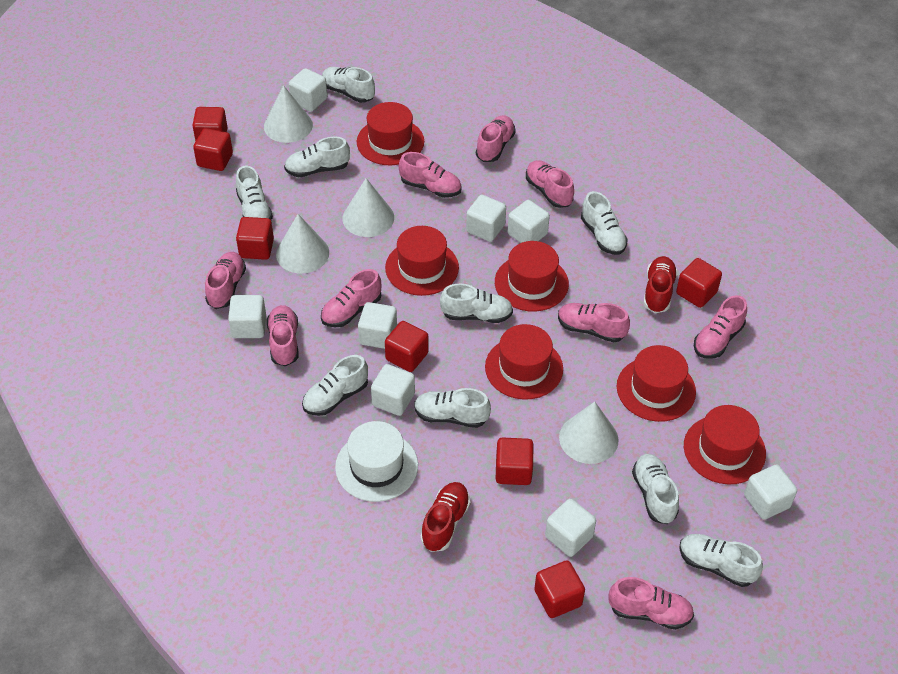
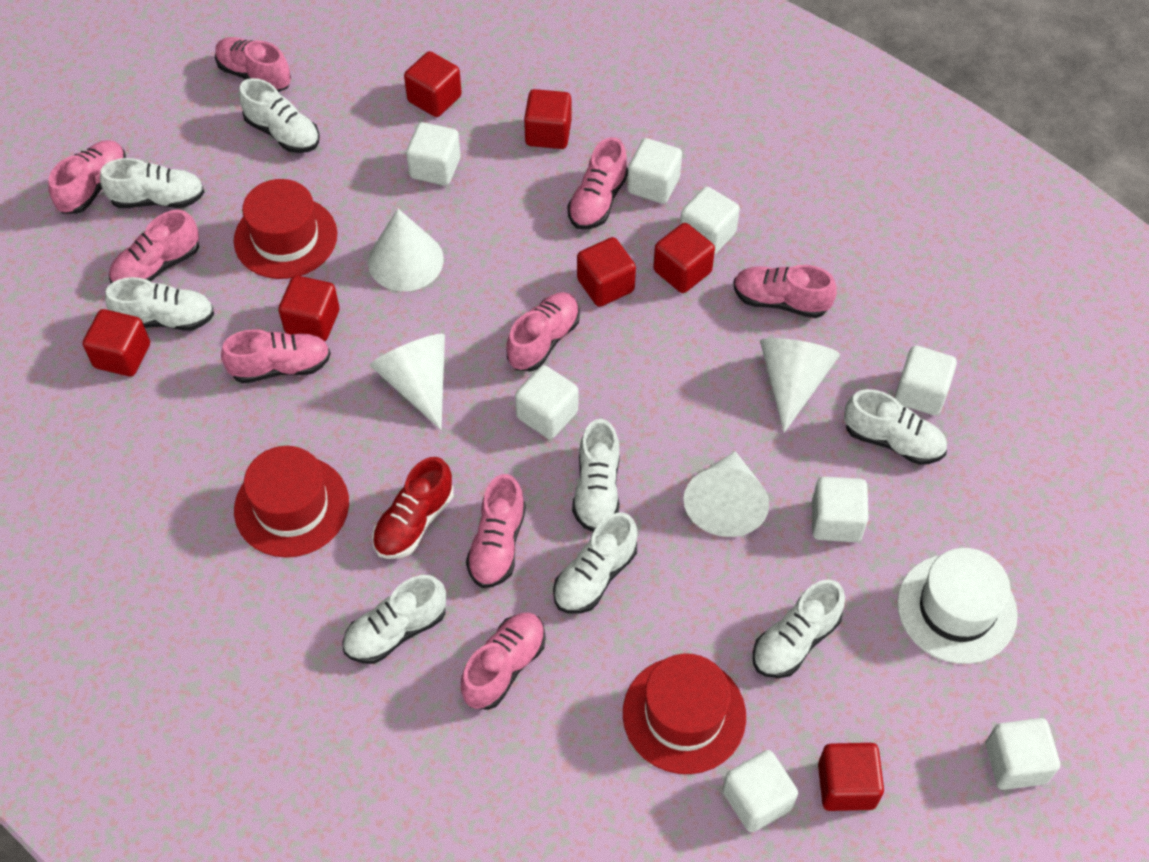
red hat: [357,102,424,165] [385,226,459,296] [485,324,563,400] [495,241,569,312] [617,345,696,422] [684,405,766,484] = 6 -> [234,179,337,279] [234,446,349,558] [623,653,746,774] = 3
red shoe: [420,482,471,552] [643,256,678,313] = 2 -> [372,457,454,559] = 1
white shoe: [236,165,273,220] [284,137,350,177] [302,355,368,416] [322,67,375,103] [414,388,491,428] [440,283,513,323] [581,191,628,255] [632,454,679,524] [679,534,763,587] = 9 -> [100,158,204,208] [105,277,214,331] [239,78,320,153] [342,575,446,664] [553,513,638,614] [572,419,620,532] [753,579,845,678] [844,389,947,465] = 8

